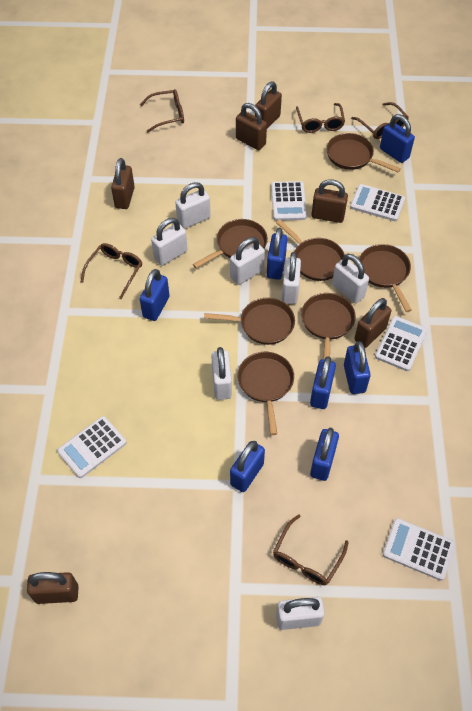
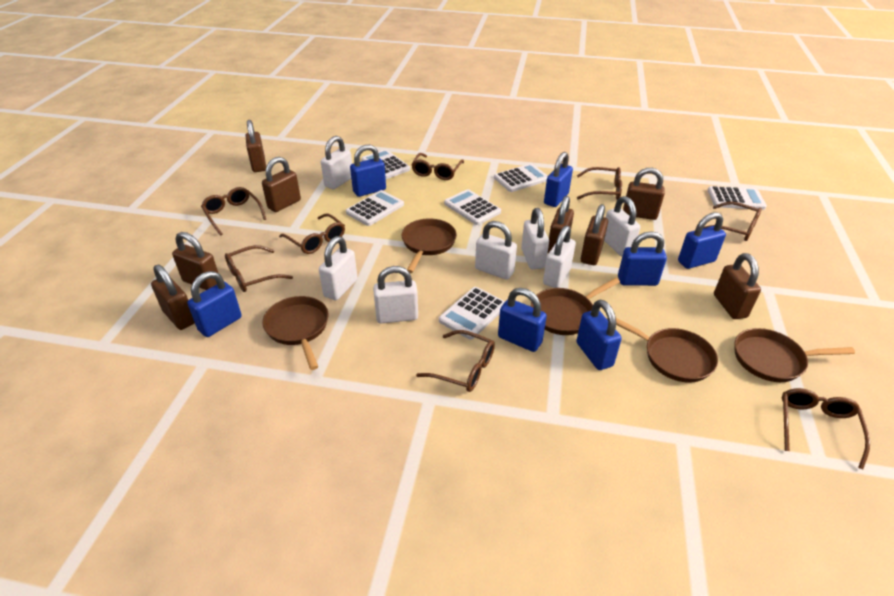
brown glasses: [81,243,142,299] [140,89,184,133] [273,514,349,585] [296,103,345,133] [351,102,409,139] = 5 -> [201,187,266,236] [225,245,293,292] [279,213,345,254] [411,153,464,180] [416,330,495,392] [577,167,622,200] [704,202,762,241] [782,388,870,469] = 8
brown padlock: [27,572,79,604] [111,158,135,209] [236,103,267,150] [255,81,282,128] [311,179,348,223] [354,298,391,348] = 6 -> [151,265,195,330] [172,232,218,290] [246,120,266,172] [262,157,301,212] [548,196,574,253] [581,204,608,265] [623,168,665,220] [714,253,761,319] = 8
brown pan: [193,219,268,268] [204,298,295,345] [238,352,294,435] [276,220,345,281] [301,293,356,360] [326,133,401,172] [359,244,412,312] = 7 -> [262,296,329,370] [402,219,457,273] [531,278,620,335] [607,318,718,383] [734,328,855,382] = 5
white calculator: [57,416,126,478] [271,181,307,221] [350,184,405,221] [375,316,427,371] [383,518,455,581] = 5 -> [346,190,404,226] [361,149,410,179] [439,287,505,340] [444,189,501,225] [494,164,548,192] [707,186,767,210] = 6

